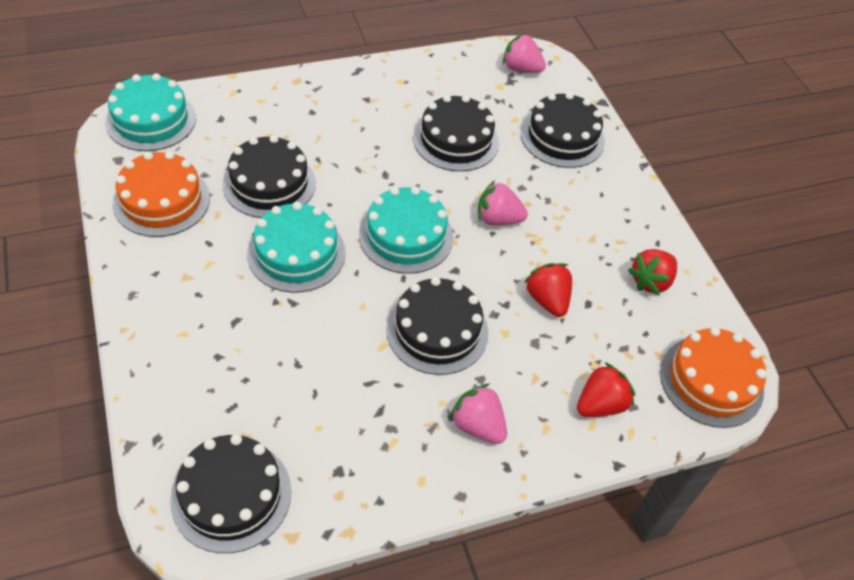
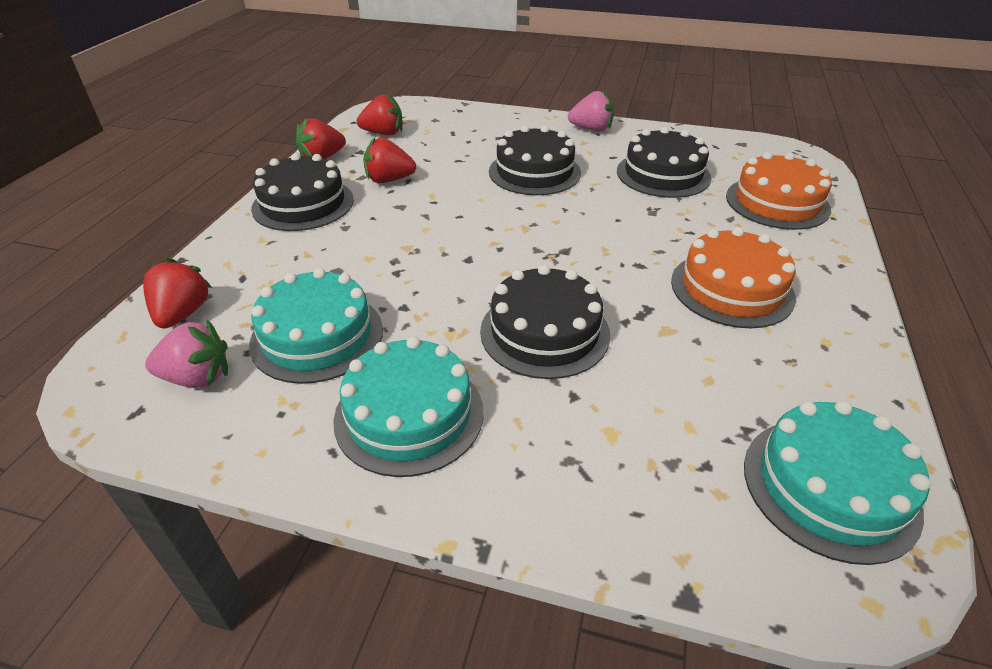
black cake: [170,434,291,553] [223,135,316,218] [386,277,488,375] [413,95,499,171] [521,92,605,168] = 5 -> [251,153,354,231] [480,265,610,379] [489,125,581,195] [617,127,711,198] = 4
pink strawberry: [449,384,507,444] [478,180,528,226] [503,33,546,73] = 3 -> [145,319,228,388] [568,90,614,132] = 2
red strawberry: [524,263,572,317] [577,362,635,417] [628,249,677,295] = 3 -> [143,258,212,329] [296,118,346,159] [357,93,403,135] [363,138,416,183] = 4

